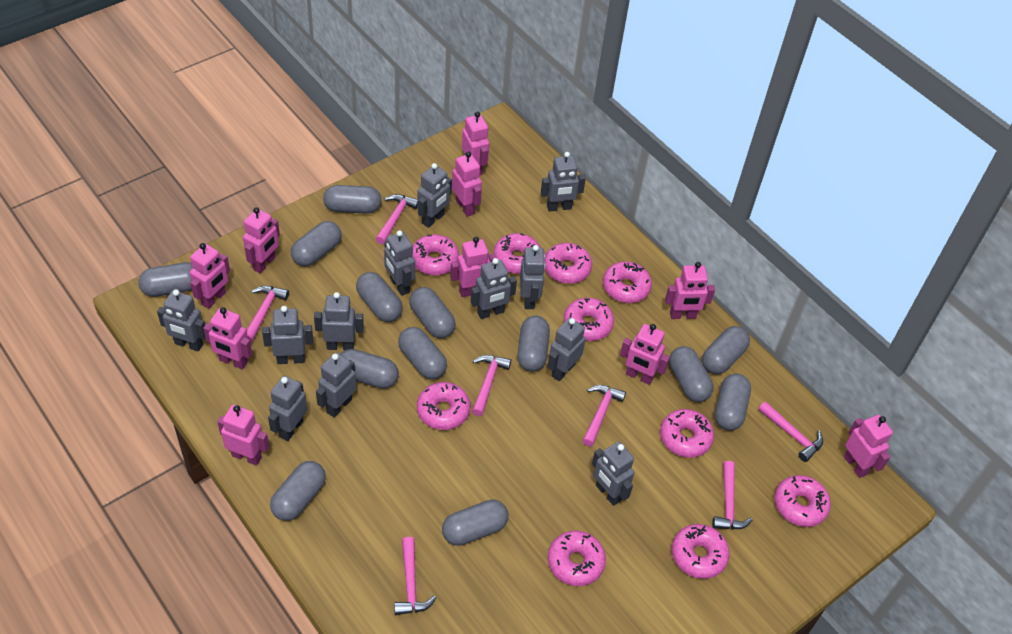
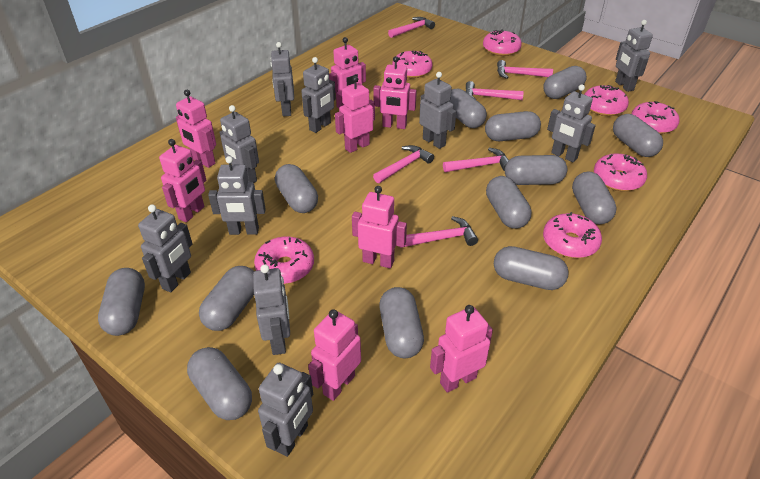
grey robot: [157,289,205,352] [262,306,313,364] [268,376,307,441] [314,292,364,350] [316,352,356,417] [384,230,415,296] [417,163,452,228] [471,258,517,319] [520,245,546,309] [541,152,586,212] [547,318,586,381] [592,441,634,506] = 12 -> [138,204,193,292] [208,156,266,235] [220,105,259,183] [253,264,290,355] [258,363,313,457] [271,42,294,116] [301,57,336,133] [419,72,456,149] [547,84,596,162] [615,20,653,92] = 10
pink donut: [412,234,459,275] [417,382,471,430] [493,233,540,274] [545,243,592,284] [548,531,606,586] [564,298,614,341] [603,262,652,303] [660,409,714,458] [672,524,730,579] [774,475,831,527] = 10 -> [254,236,314,284] [392,50,433,78] [483,29,522,56] [543,212,602,258] [584,85,629,116] [594,153,647,191] [631,101,680,134] = 7
pink hammer: [247,286,289,343] [376,194,417,244] [394,537,436,615] [472,355,511,416] [582,385,626,446] [712,461,753,530] [758,401,823,462] = 7 -> [373,145,434,183] [388,17,435,38] [401,216,478,248] [443,148,509,172] [465,81,524,100] [497,60,553,79] = 6
pink robot: [190,243,230,309] [203,307,252,370] [217,405,269,466] [243,207,280,273] [450,237,497,297] [452,151,482,217] [462,112,489,175] [620,324,670,385] [665,262,715,319] [844,415,893,478] = 10 -> [159,139,206,222] [176,90,216,168] [308,309,361,401] [329,37,366,108] [335,76,375,153] [352,186,407,268] [373,56,417,129] [430,305,493,393] = 8

